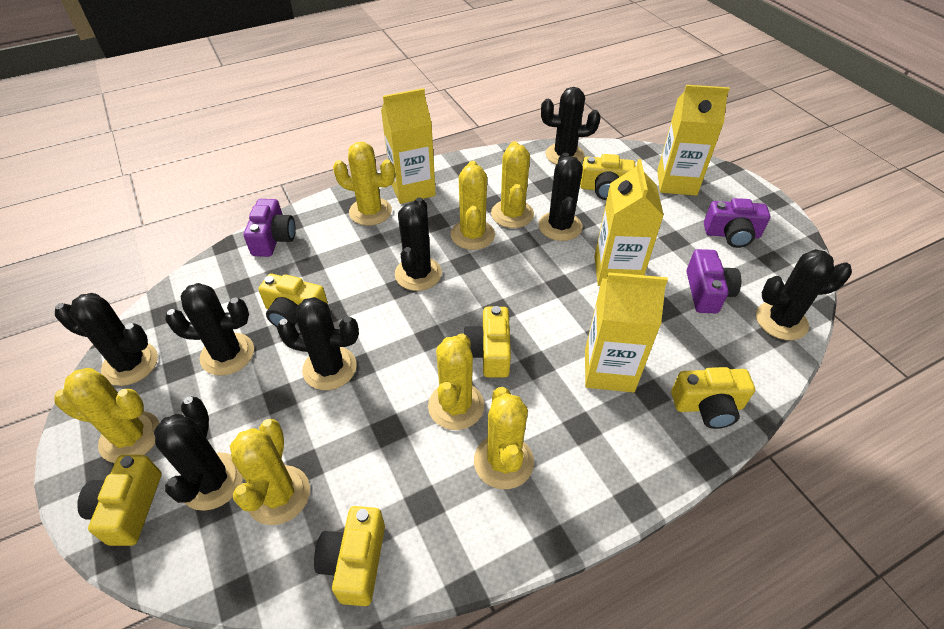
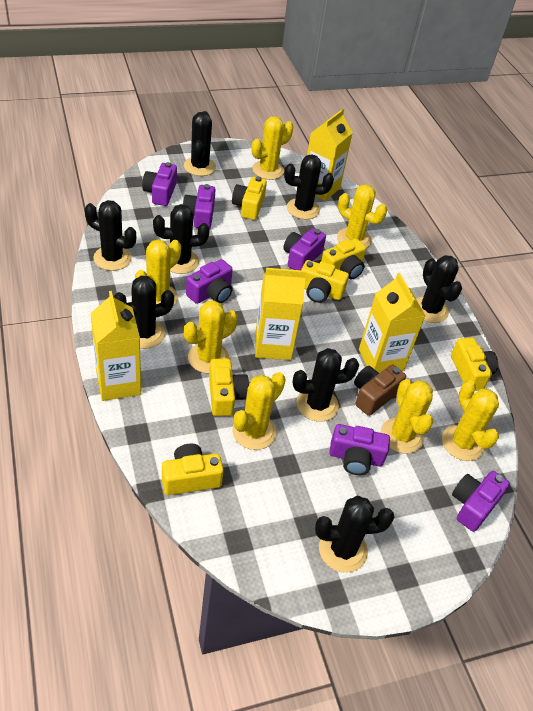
brown camera: none = 0 -> [354,365,406,416] = 1
purple camera: [244,199,296,257] [687,249,741,313] [704,198,770,248] = 3 -> [142,162,177,206] [183,184,216,229] [186,259,233,304] [283,228,326,270] [329,424,390,475] [452,471,510,532] = 6

